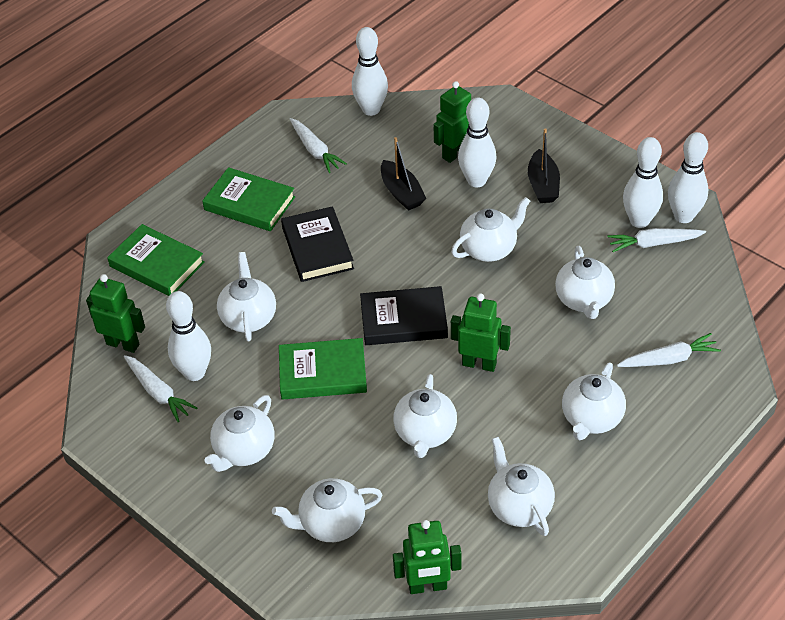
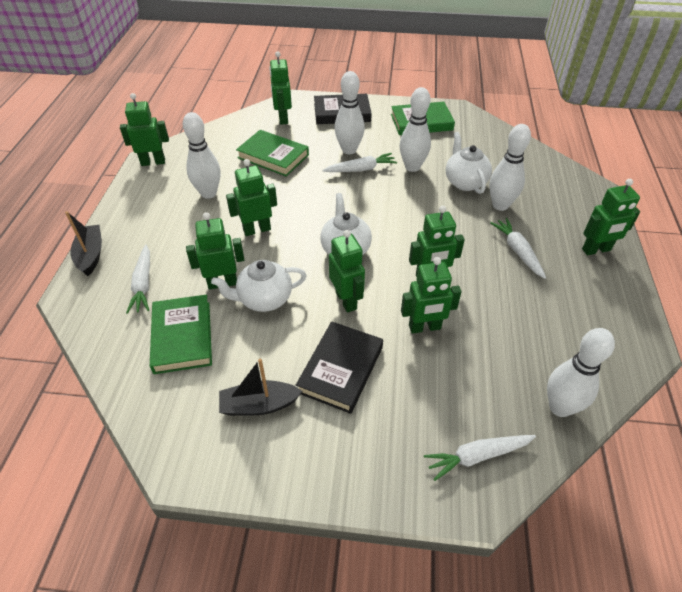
green robot: [86,274,145,353] [393,520,461,594] [433,81,471,163] [451,293,511,372] = 4 -> [120,93,169,166] [186,212,244,289] [226,159,277,236] [269,51,292,125] [329,230,365,313] [401,257,461,334] [409,206,465,277] [582,179,640,255] = 8
white teapot: [205,395,275,472] [217,252,276,341] [272,478,382,542] [393,374,457,458] [451,197,530,262] [488,437,555,536] [555,246,615,319] [562,363,626,441] = 8 -> [211,260,307,312] [320,193,372,256] [446,132,492,194] = 3

